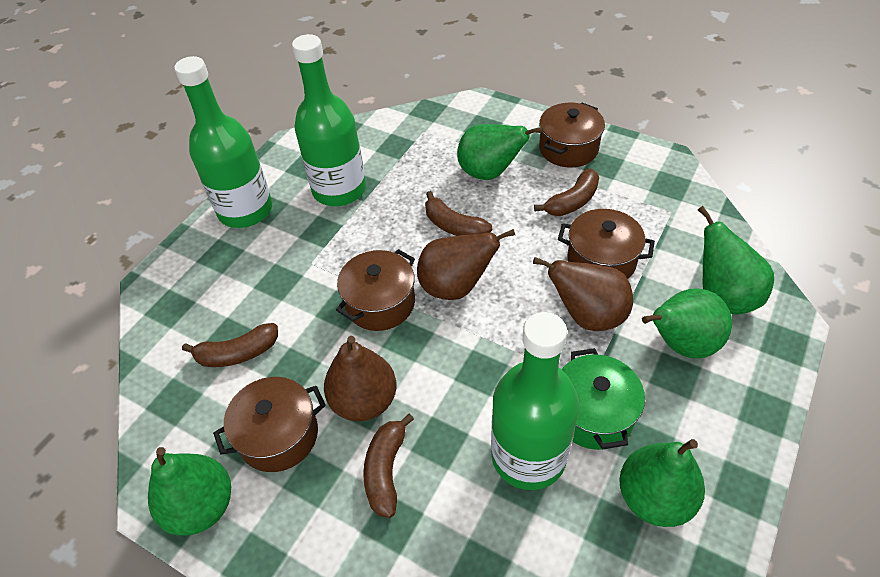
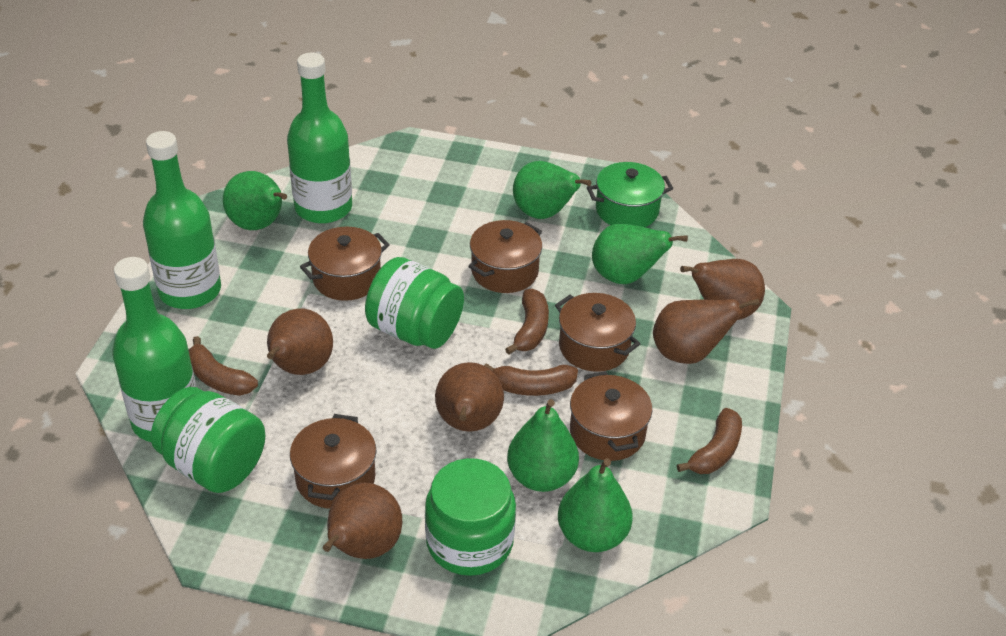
brown pear: [324,336,397,421] [417,229,515,300] [533,257,633,331] = 3 -> [267,308,333,375] [323,483,402,559] [435,362,504,432] [653,298,760,364] [680,259,765,320] = 5
brown pot: [213,377,326,472] [336,249,415,331] [539,103,605,168] [558,209,655,279] = 4 -> [290,414,376,509] [300,227,390,301] [468,220,542,293] [555,293,640,372] [570,371,652,461] = 5
green jar: none = 0 -> [151,387,265,493] [365,257,464,349] [425,458,516,576] = 3

